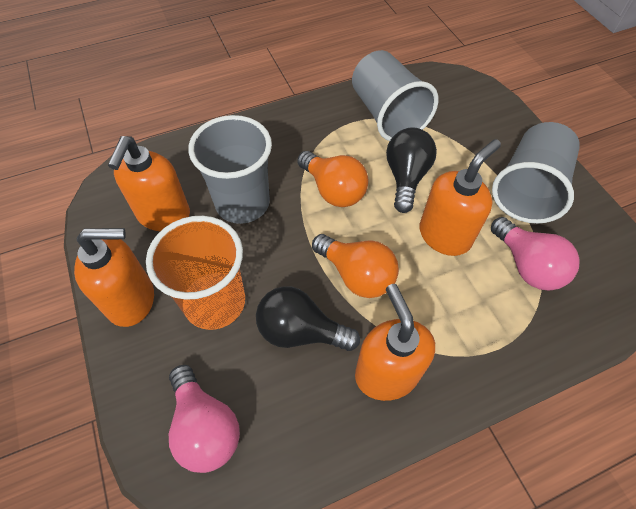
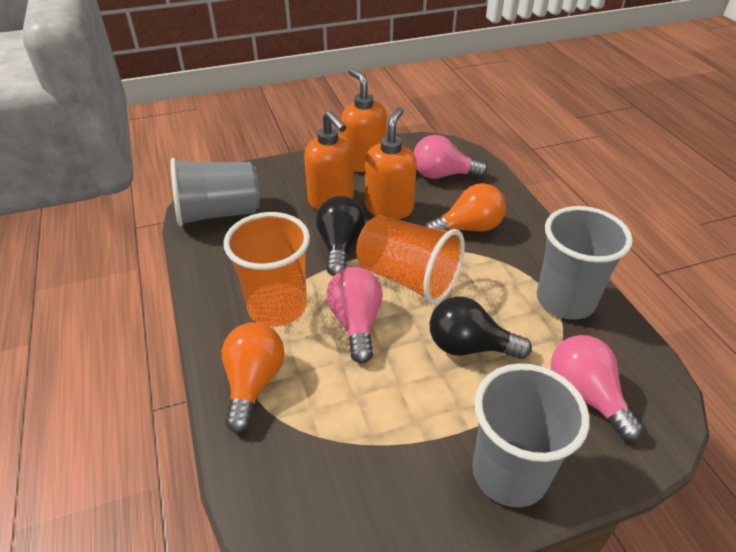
orange cup: [146,216,245,330] = 1 -> [224,212,310,327] [356,215,465,304] = 2
orange soap dispenser: [74,228,154,327] [108,136,190,231] [355,284,435,401] [419,139,501,256] = 4 -> [304,111,354,210] [341,68,387,172] [365,107,417,219] = 3
pink light bulb: [169,365,240,473] [491,217,580,290] = 2 -> [326,267,383,363] [413,135,487,179] [551,335,643,441] = 3

